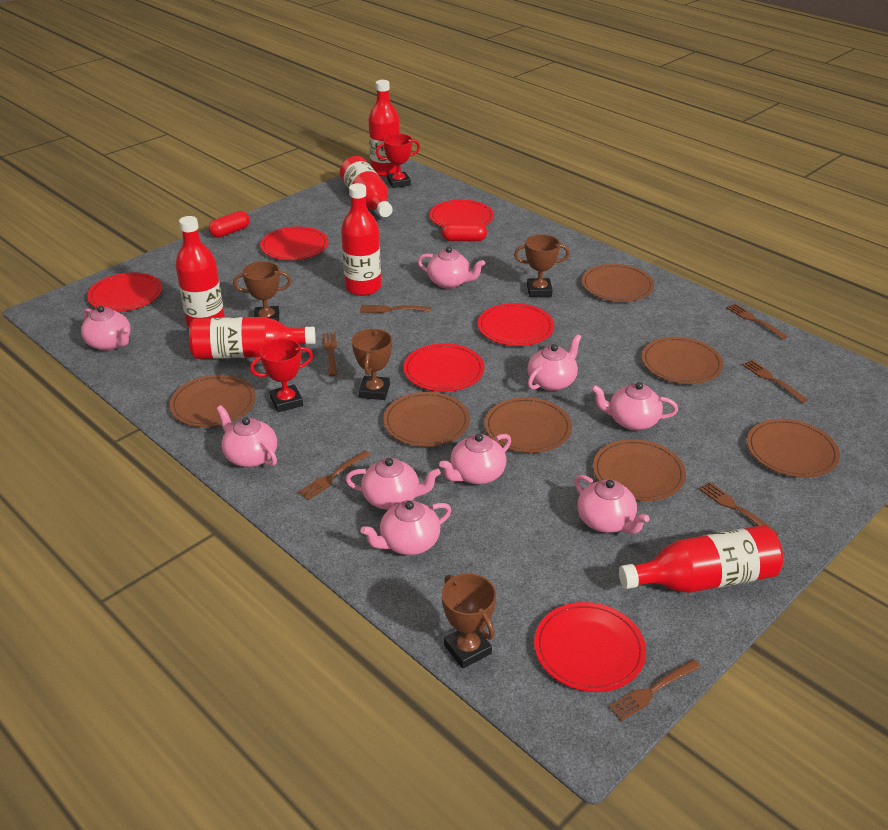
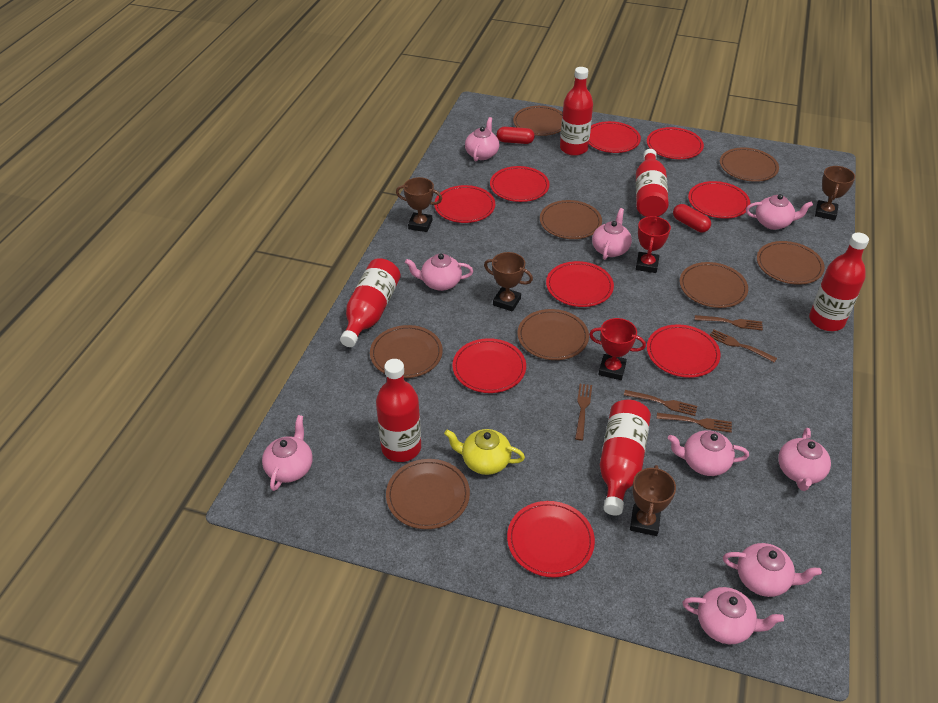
brown fork: [298,450,371,501] [323,332,337,376] [360,305,431,313] [608,659,700,721] [699,482,779,535] [726,303,788,339] [742,360,808,403] = 7 -> [575,384,592,441] [624,390,697,416] [657,413,732,433] [695,315,763,331] [710,329,777,363] = 5
brown plate: [169,375,255,427] [383,392,470,447] [484,397,572,453] [582,264,654,302] [593,439,686,501] [642,337,723,384] [747,419,840,478] = 7 -> [370,325,443,378] [386,459,470,529] [513,106,563,136] [518,309,589,360] [540,200,602,239] [680,262,748,308] [720,148,779,182] [757,241,825,285] = 8
red plate: [87,272,162,312] [260,227,328,260] [403,343,484,392] [429,199,494,227] [478,303,554,346] [534,602,646,692] = 6 -> [434,185,495,223] [452,338,526,393] [490,166,550,202] [507,501,595,577] [546,261,614,307] [589,121,641,153] [647,127,704,159] [647,324,721,378] [688,181,750,219] = 9
yellow teapot: none = 0 -> [444,429,525,475] = 1

